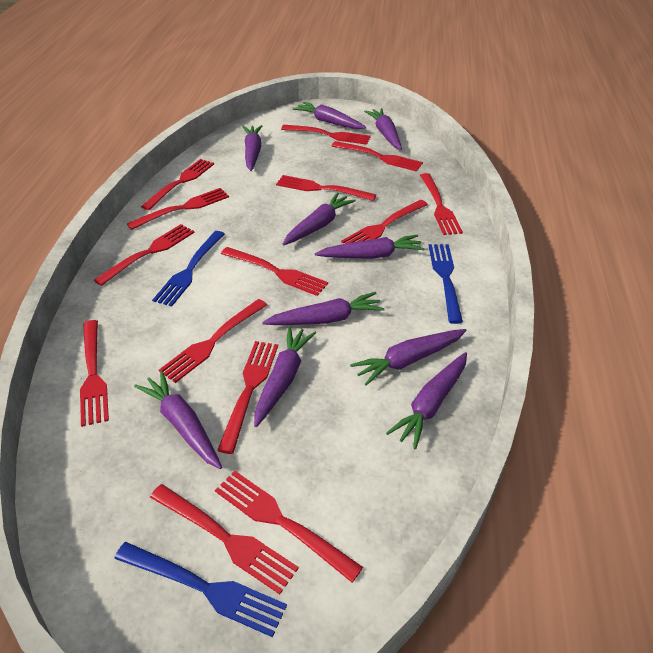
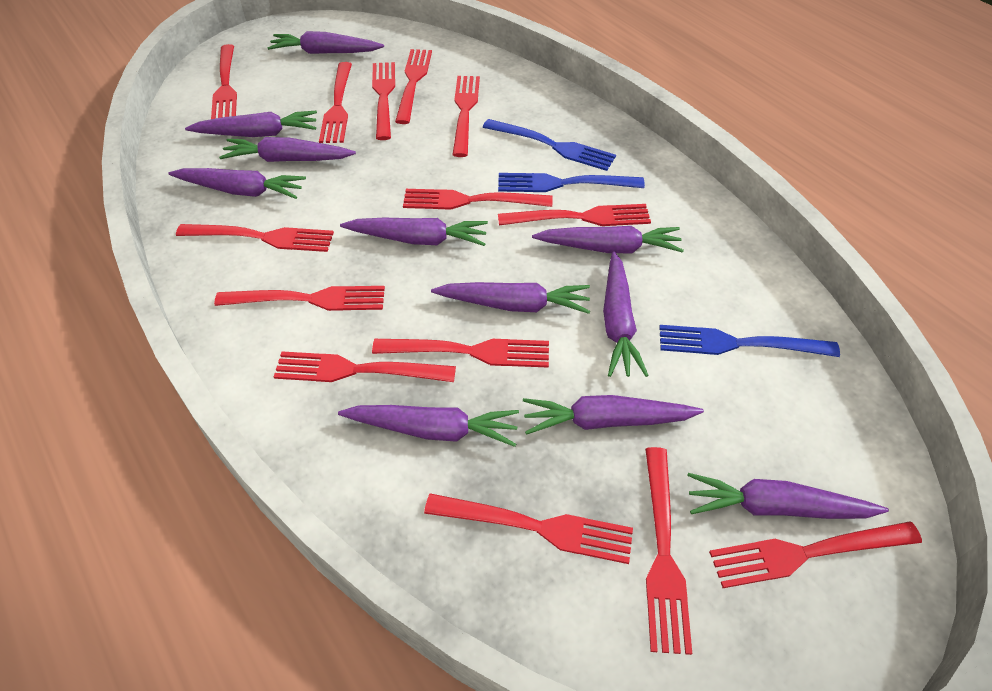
purple carrot: [134,371,222,469] [243,125,262,171] [254,326,316,427] [262,292,385,325] [283,193,356,245] [293,102,366,129] [315,234,425,259] [350,329,466,386] [364,108,402,150] [386,352,467,450] = 10 -> [168,168,306,199] [185,111,317,137] [219,137,356,162] [267,31,384,54] [338,405,519,447] [340,218,488,246] [431,282,590,314] [523,395,704,435] [532,226,684,253] [603,251,649,377] [687,473,889,519] = 11

